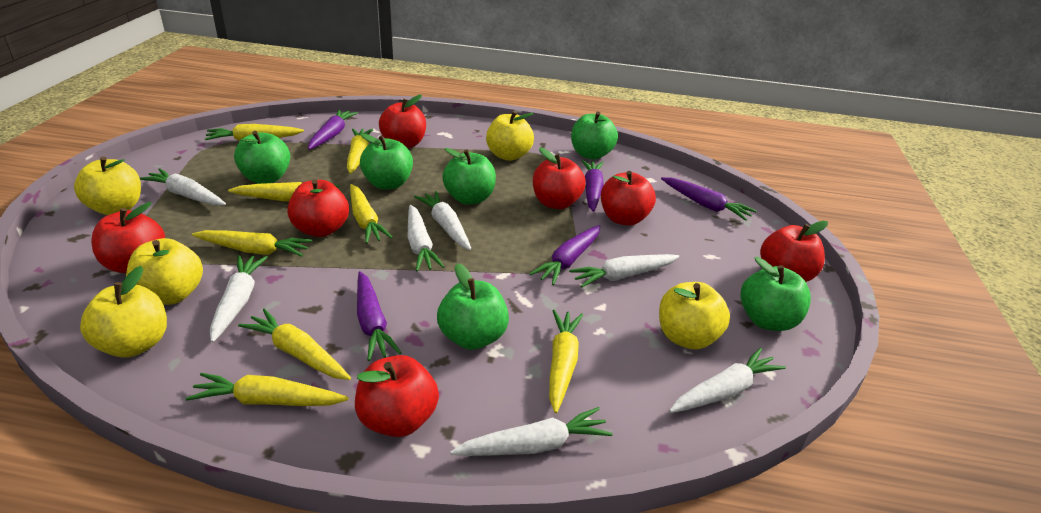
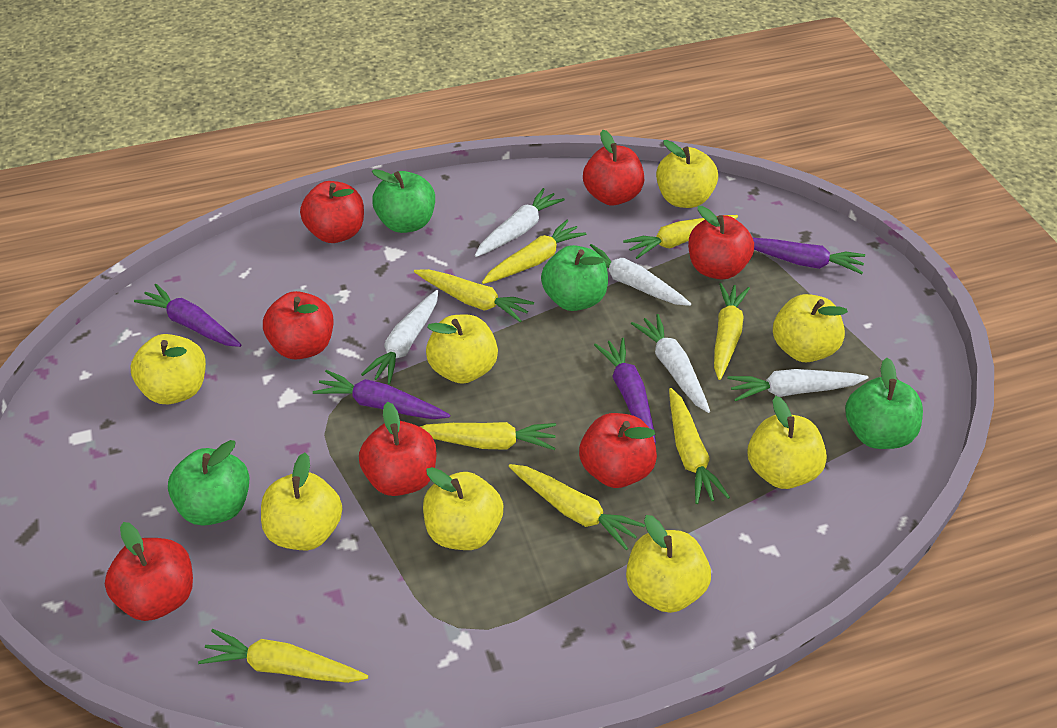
green apple: [234,131,290,184] [360,133,413,190] [437,263,509,350] [442,148,496,205] [571,111,618,160] [741,257,811,331] = 6 -> [168,440,250,526] [372,169,435,233] [541,245,608,311] [845,358,923,449] = 4
purple carrot: [308,109,358,150] [357,271,402,361] [529,225,601,285] [582,160,604,212] [661,177,757,221] = 5 -> [134,284,241,347] [313,370,450,419] [594,338,656,444] [752,237,865,274] = 4
white carrot: [140,168,226,206] [210,255,268,342] [408,205,444,272] [414,191,472,250] [450,407,613,456] [569,254,679,288] [669,348,786,413] = 7 -> [361,290,438,384] [475,188,565,257] [590,244,691,306] [631,314,710,413] [728,369,869,401] = 5
yellow apple: [74,157,141,215] [80,266,167,357] [126,238,203,305] [486,111,534,161] [659,282,730,349] = 5 -> [131,334,206,404] [261,453,342,550] [423,467,503,550] [426,315,498,384] [626,515,711,613] [656,140,718,208] [748,396,827,489] [773,294,848,362] = 8

